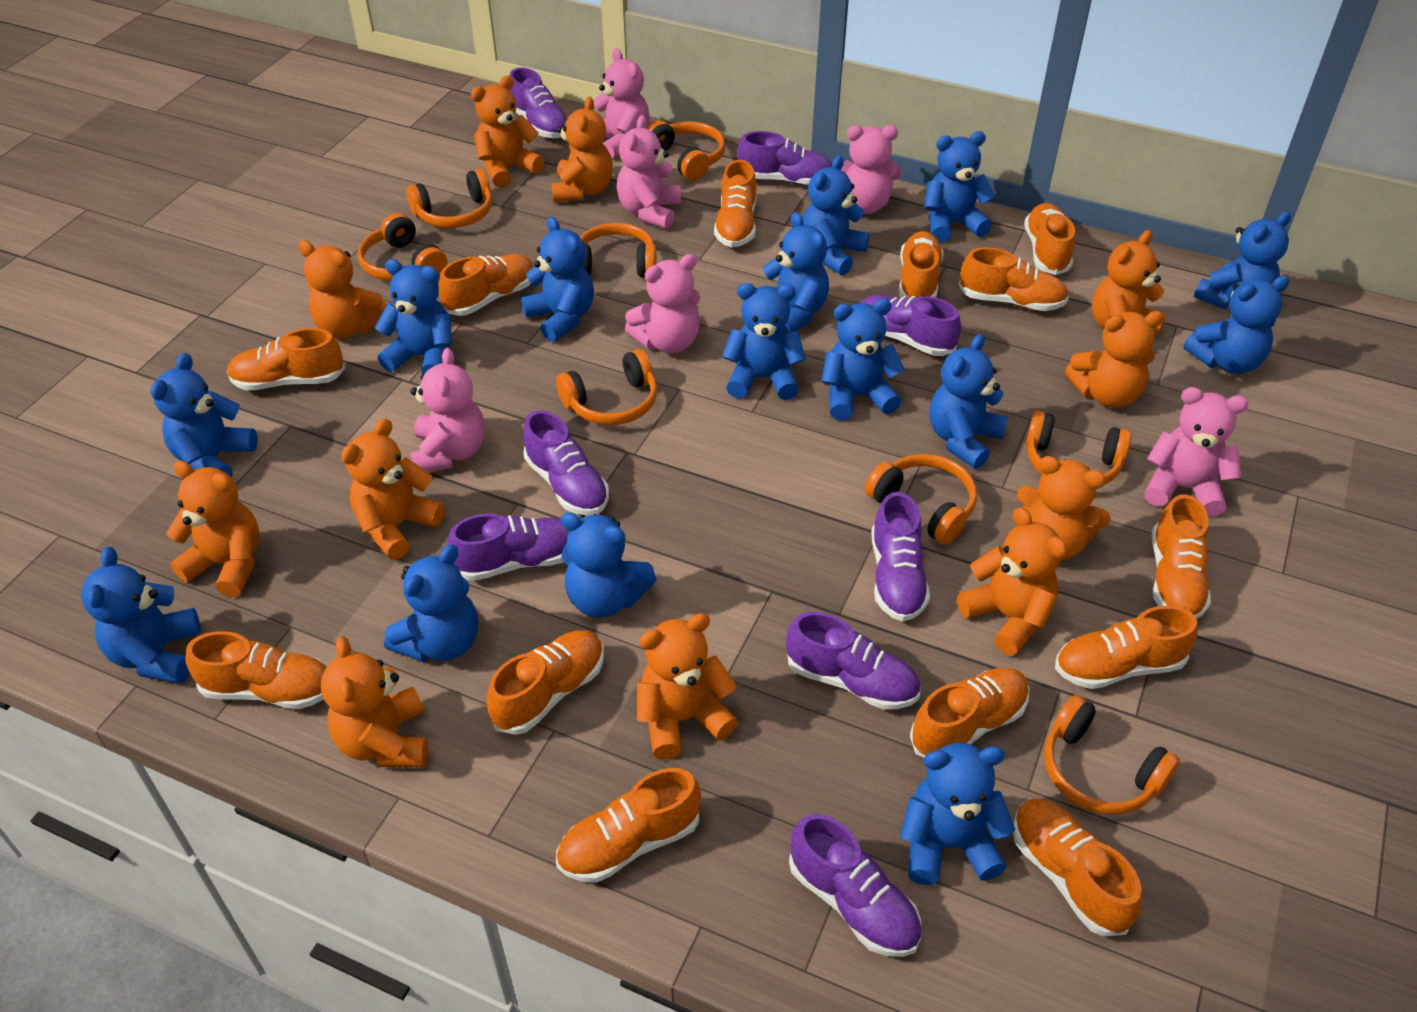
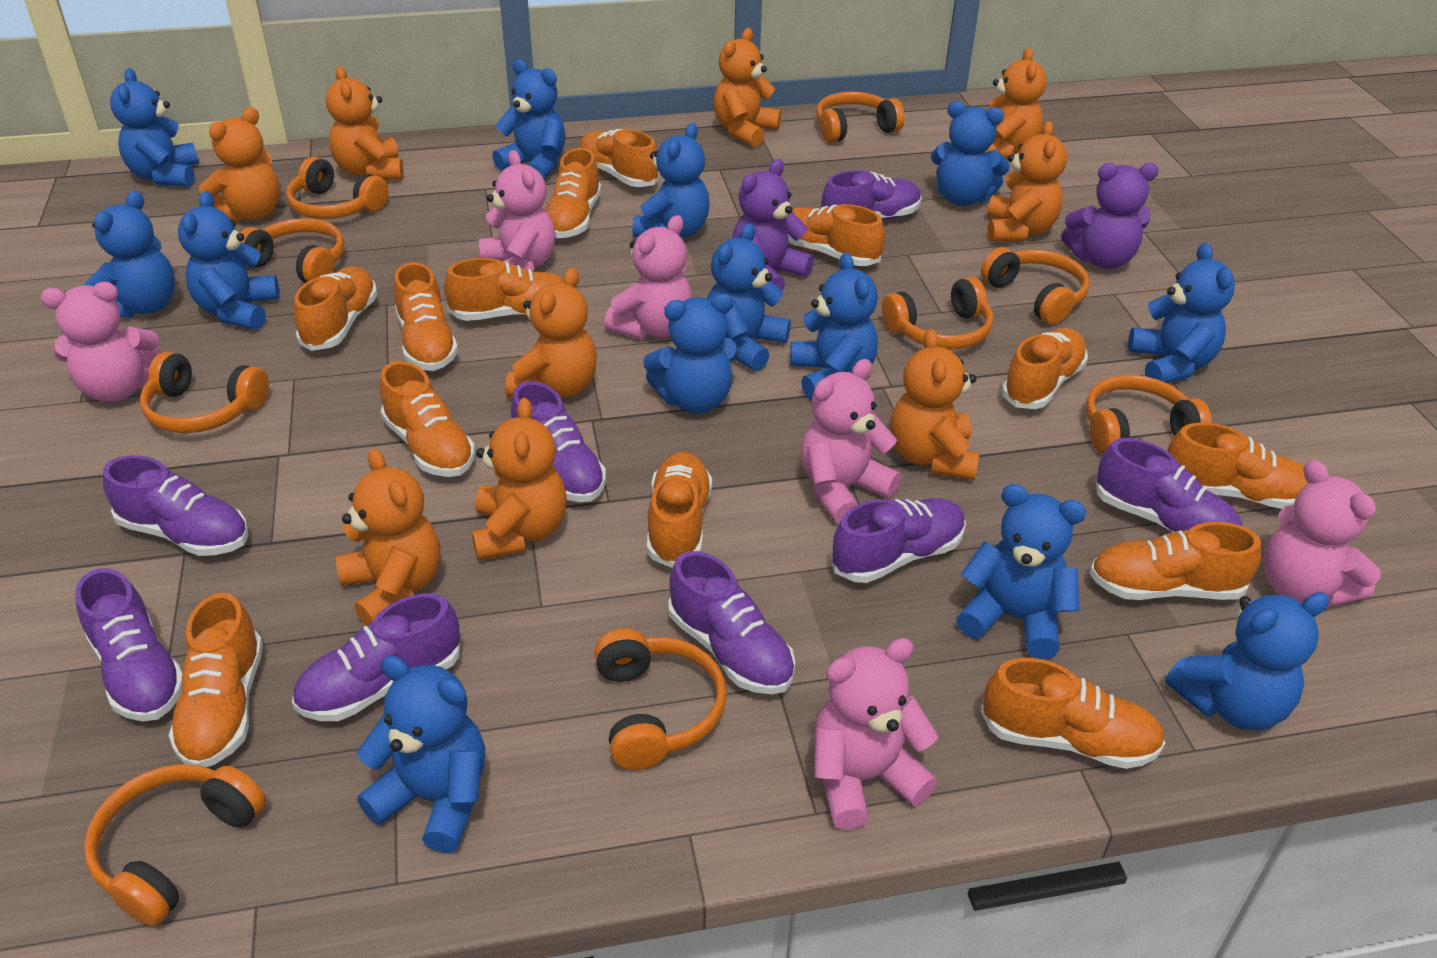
blue teddy bear: [81,547,201,684] [151,353,258,478] [375,259,452,374] [384,544,478,662] [521,217,594,342] [561,512,656,618] [722,283,806,400] [762,212,829,333] [803,155,870,275] [821,299,905,421] [900,743,1016,885] [924,131,995,242] [929,334,1008,469] [1184,276,1290,374] [1194,211,1291,310] = 15 -> [84,191,175,318] [110,68,199,187] [178,191,280,330] [357,655,485,853] [492,59,566,179] [632,123,710,238] [643,293,739,413] [707,223,791,371] [790,252,878,400] [931,101,1010,206] [956,484,1086,659] [1128,243,1235,383] [1165,592,1329,730] = 13
orange headphones: [357,213,447,281] [406,169,492,228] [556,349,657,425] [580,223,657,278] [647,120,725,180] [865,454,977,545] [1026,410,1131,485] [1044,695,1180,815] = 8 -> [84,764,266,926] [140,352,269,433] [240,218,344,283] [286,157,389,219] [594,628,727,770] [816,92,905,143] [882,277,993,350] [981,247,1090,325] [1086,375,1212,454] = 9
orange teddy bear: [166,461,260,597] [298,241,387,339] [321,636,428,767] [341,418,445,560] [471,75,544,188] [551,97,613,202] [637,613,738,760] [957,507,1067,656] [1017,456,1111,560] [1065,311,1164,408] [1092,230,1166,334] = 11 -> [199,107,280,222] [326,66,404,180] [336,448,440,625] [472,398,567,561] [505,268,597,397] [713,28,781,147] [891,329,980,480] [986,48,1046,159] [987,121,1067,242] = 9
purple teddy bear: none = 0 -> [732,159,814,291] [1061,163,1159,269] = 2

